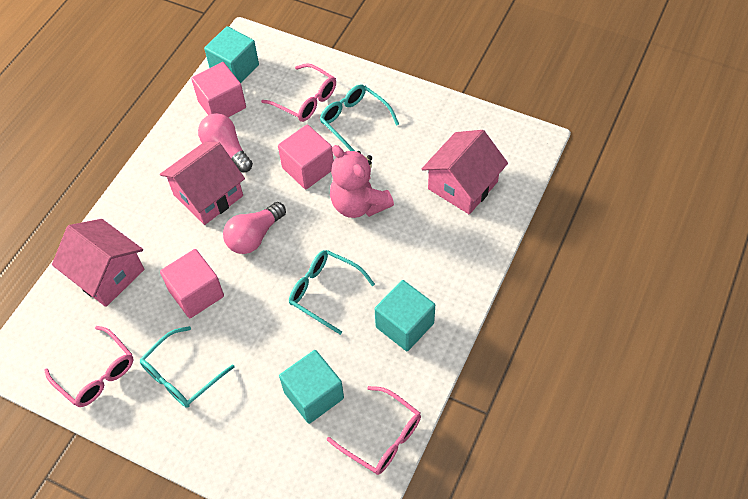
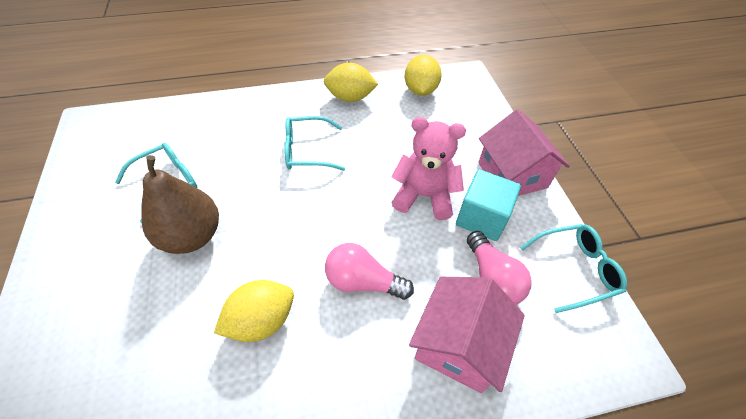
brown pear: none = 0 -> [142,155,219,254] = 1
pink cube: [160,249,224,318] [191,62,246,117] [278,124,334,189] = 3 -> none = 0
pink glasses: [44,326,134,407] [261,63,336,122] [327,386,421,475] = 3 -> none = 0
pink house: [52,219,144,307] [160,142,245,225] [422,130,508,214] = 3 -> [409,277,525,393] [478,109,570,196] = 2
turquoise cube: [204,26,259,83] [279,350,344,424] [375,280,435,351] = 3 -> [456,169,521,241] = 1
yellow lemon: none = 0 -> [214,280,294,342] [324,63,378,102] [404,55,442,96] = 3

